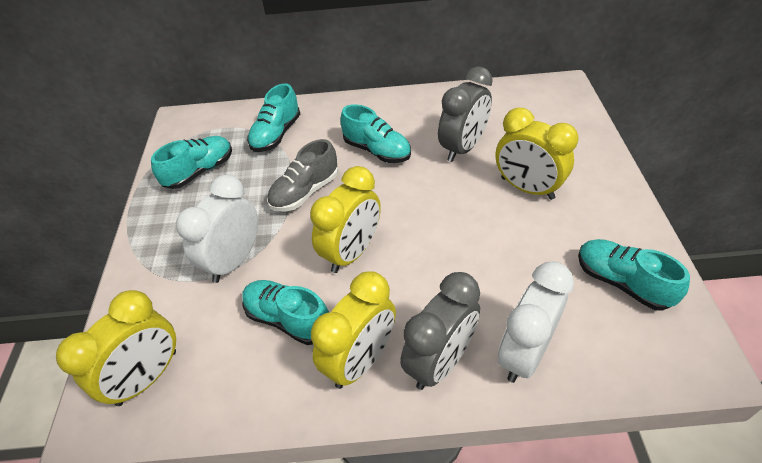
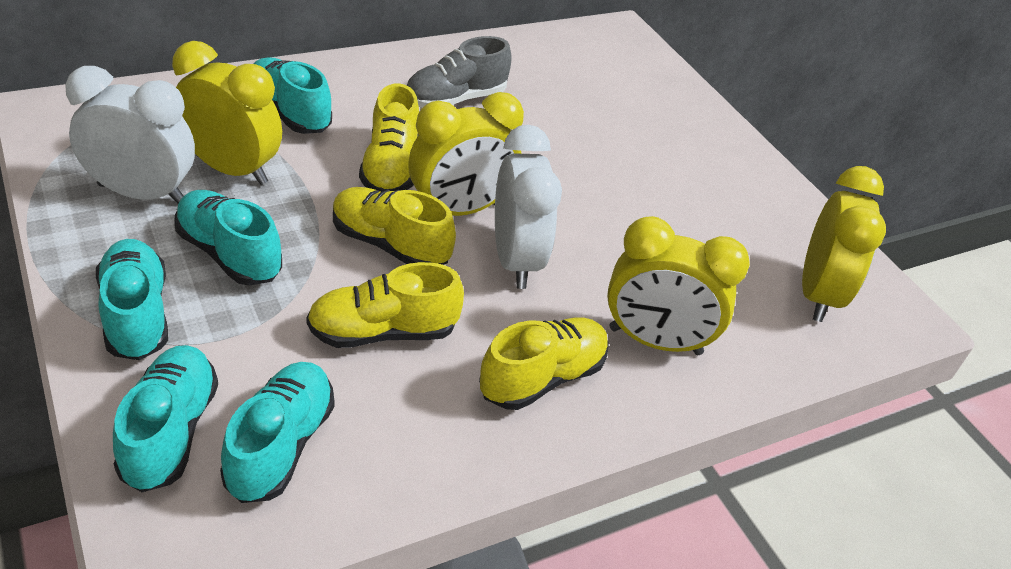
grey clock: [400,272,480,390] [438,66,493,162] = 2 -> none = 0
yellow shoe: none = 0 -> [306,262,464,348] [333,187,456,265] [359,84,419,192] [479,317,609,410] = 4

